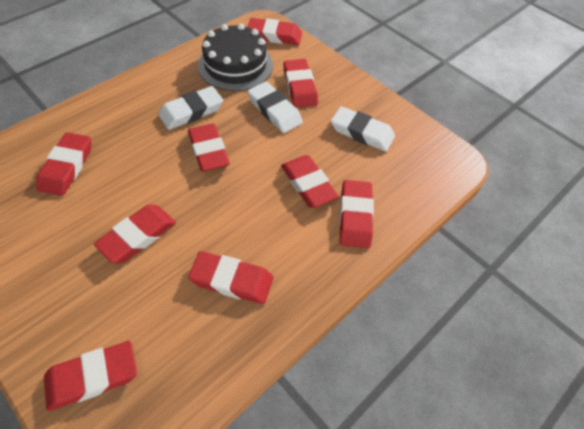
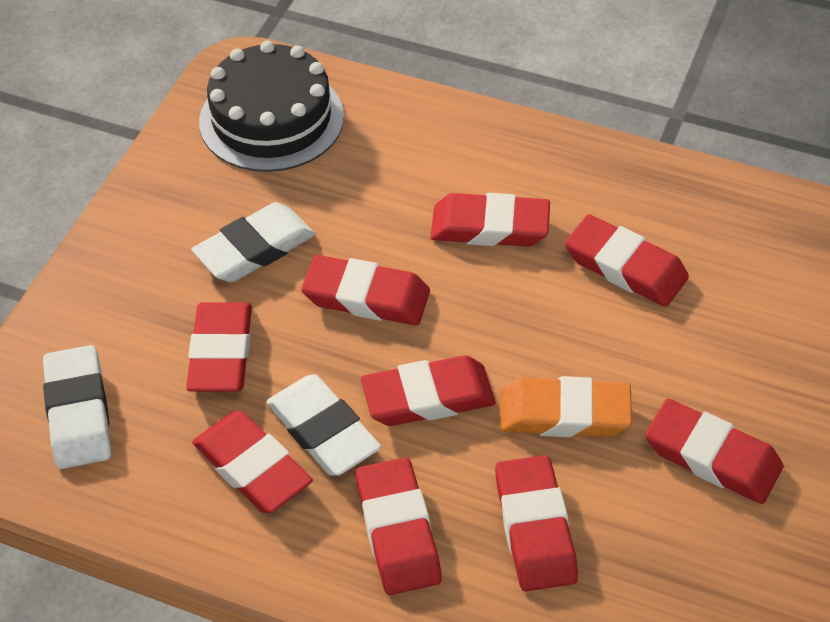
orange eraser: none = 0 -> [500,376,632,437] = 1

